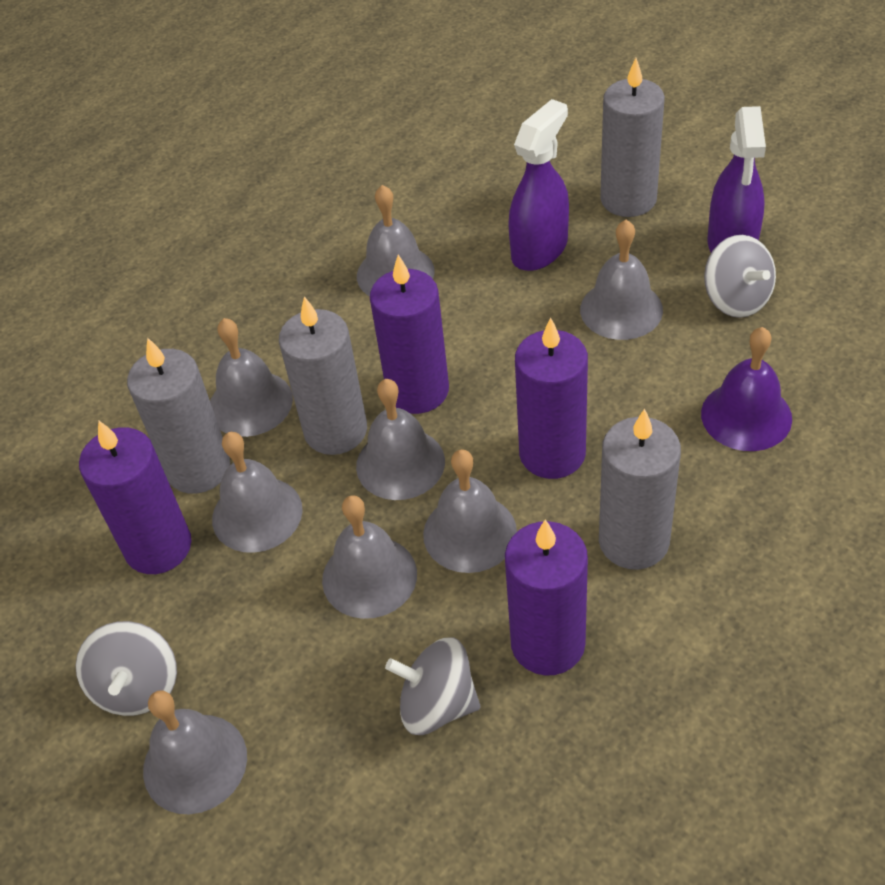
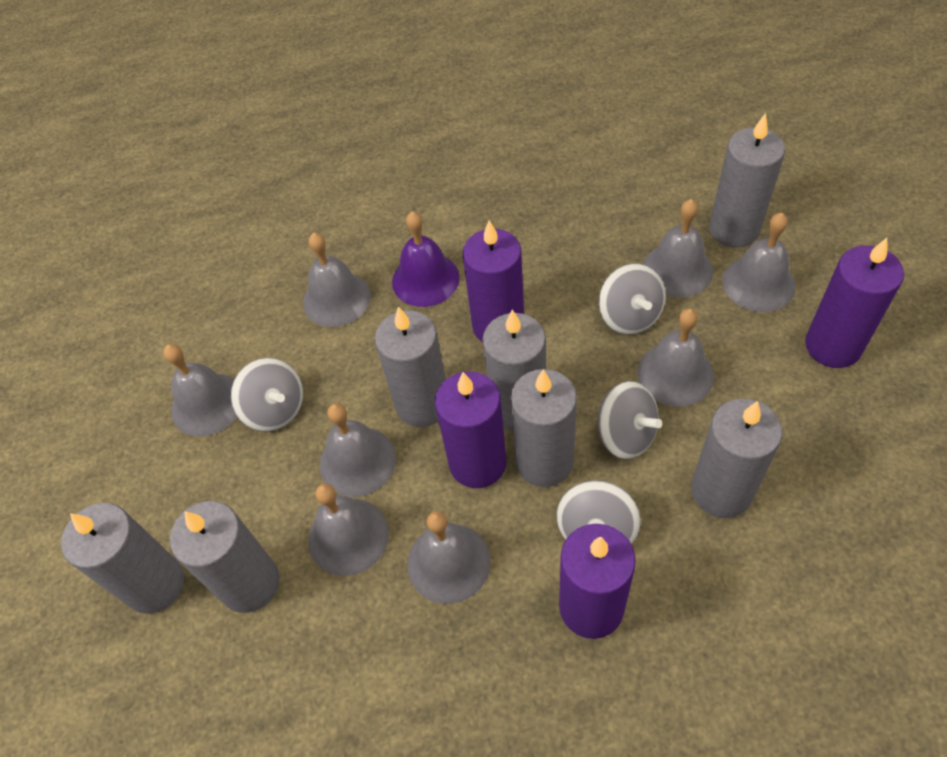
grey candle: [127,337,230,494] [279,296,367,455] [599,409,681,570] [600,58,665,217] = 4 -> [61,503,184,614] [170,501,280,613] [375,307,446,427] [482,310,546,430] [510,369,577,487] [691,398,782,518] [709,113,785,247] = 7
grey spinning top: [76,621,177,716] [385,637,480,735] [704,235,776,318] = 3 -> [231,358,303,432] [556,480,641,544] [598,381,662,459] [599,264,666,335] = 4
purple spray bottle: [509,99,569,271] [707,106,766,252] = 2 -> none = 0

